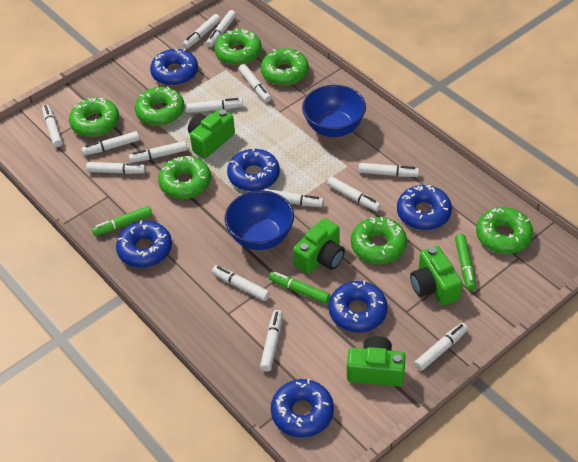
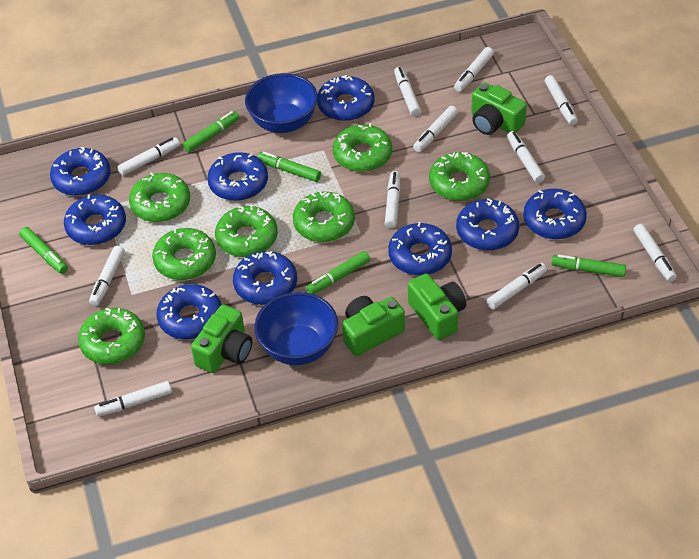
blue donut: [116,220,172,268] [150,49,198,86] [227,148,280,191] [271,379,334,438] [328,280,388,333] [397,185,452,230] = 6 -> [50,147,111,196] [64,195,126,245] [156,284,221,340] [207,152,268,201] [233,251,297,305] [317,75,375,121] [388,222,452,276] [456,198,519,251] [523,189,587,239] = 9
green marker: [92,206,152,236] [269,271,330,304] [455,234,476,290] = 3 -> [19,227,68,274] [183,111,240,152] [258,151,321,182] [306,251,370,294] [552,255,626,277] = 5
white marker: [42,104,63,147] [82,131,140,156] [86,162,146,174] [129,141,188,163] [182,14,221,49] [186,98,243,113] [206,10,236,47] [212,265,270,301] [238,64,271,102] [260,310,283,371] [264,189,324,207] [327,177,381,212] [358,163,419,177] [414,323,468,371] = 14 -> [89,246,125,306] [94,381,172,417] [117,137,180,176] [385,171,400,228] [394,67,421,116] [413,106,458,152] [454,47,494,92] [487,263,547,309] [507,131,545,183] [545,75,578,125] [633,224,677,282] = 11

